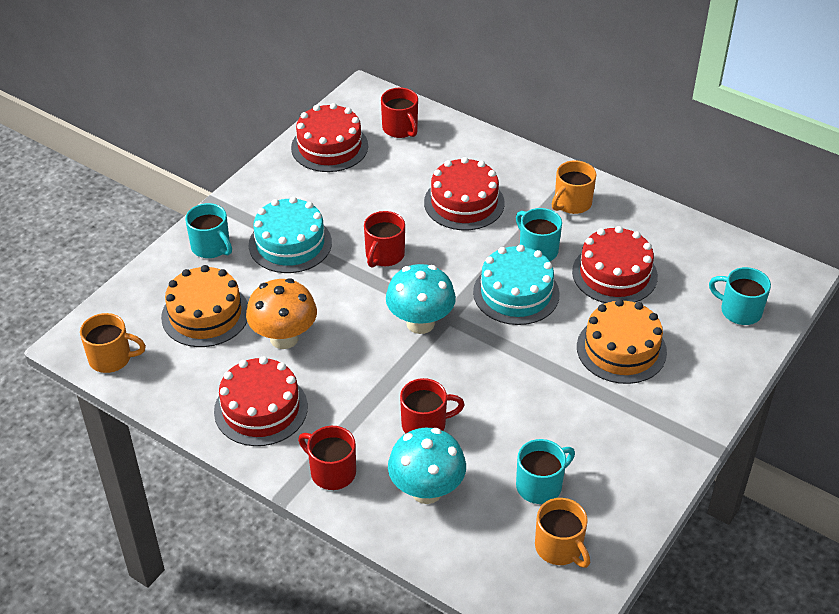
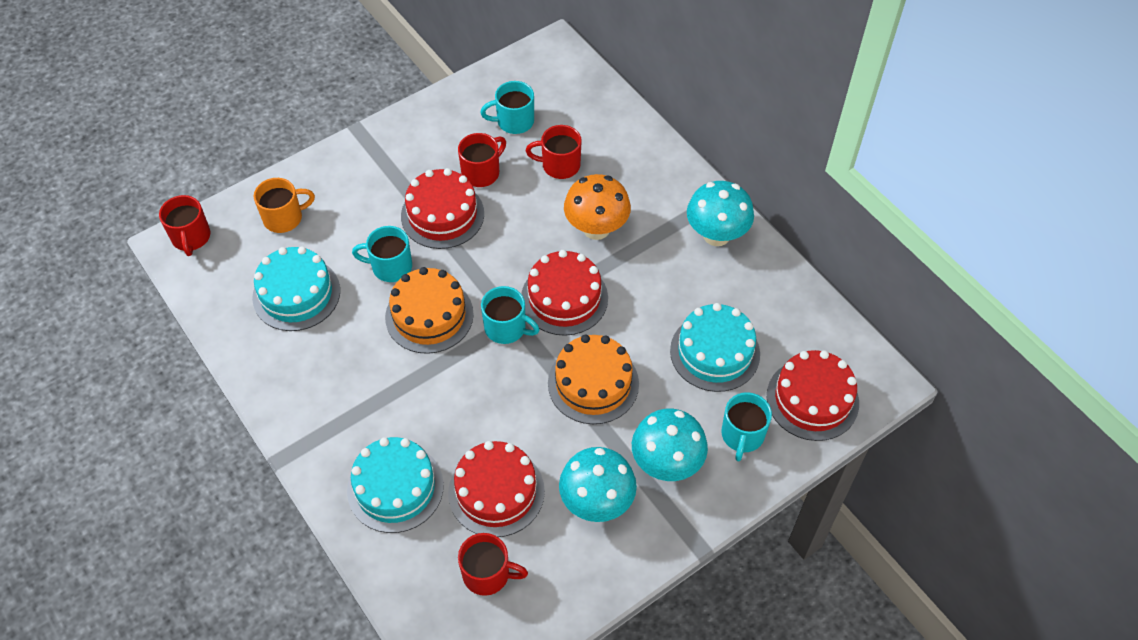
orange mug: [80,313,146,373] [535,498,590,568] [552,160,596,214] = 3 -> [254,178,315,233] = 1
turquoise cake: [249,197,332,273] [473,245,560,325] = 2 -> [252,247,340,331] [347,437,444,533] [670,303,760,392] = 3
turquoise mushroom: [386,264,456,334] [388,428,466,504] = 2 -> [559,447,637,522] [632,409,708,481] [687,181,754,246] = 3

